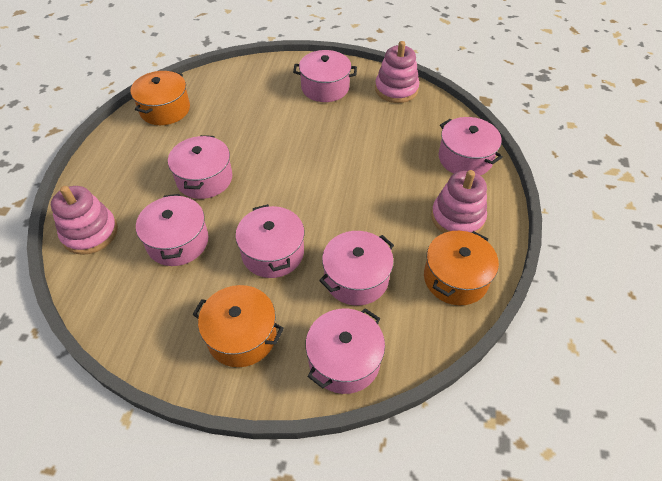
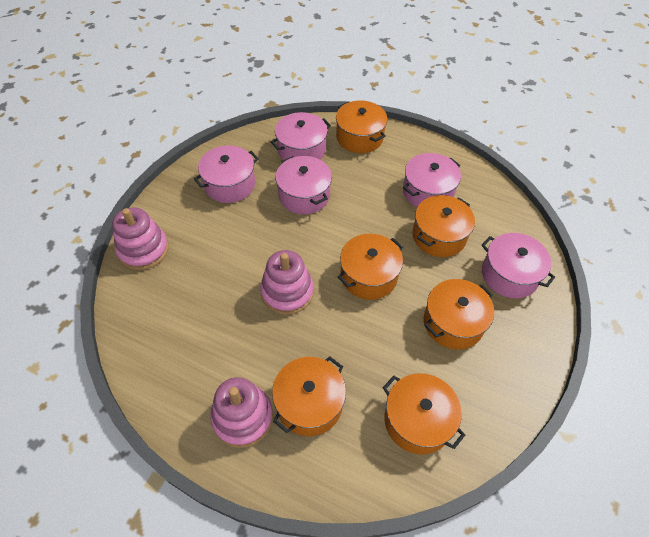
orange pot: [130,71,190,125] [192,285,284,367] [424,231,499,305] = 3 -> [272,357,346,436] [336,100,387,153] [338,234,403,300] [383,373,465,455] [412,195,475,257] [424,279,494,350] = 6
pink pot: [136,194,208,266] [168,135,233,199] [235,204,304,278] [293,50,357,102] [306,308,385,394] [319,231,394,306] [439,117,503,175] = 7 -> [194,145,259,203] [271,112,331,160] [276,156,332,214] [403,153,461,207] [481,233,555,298] = 5

